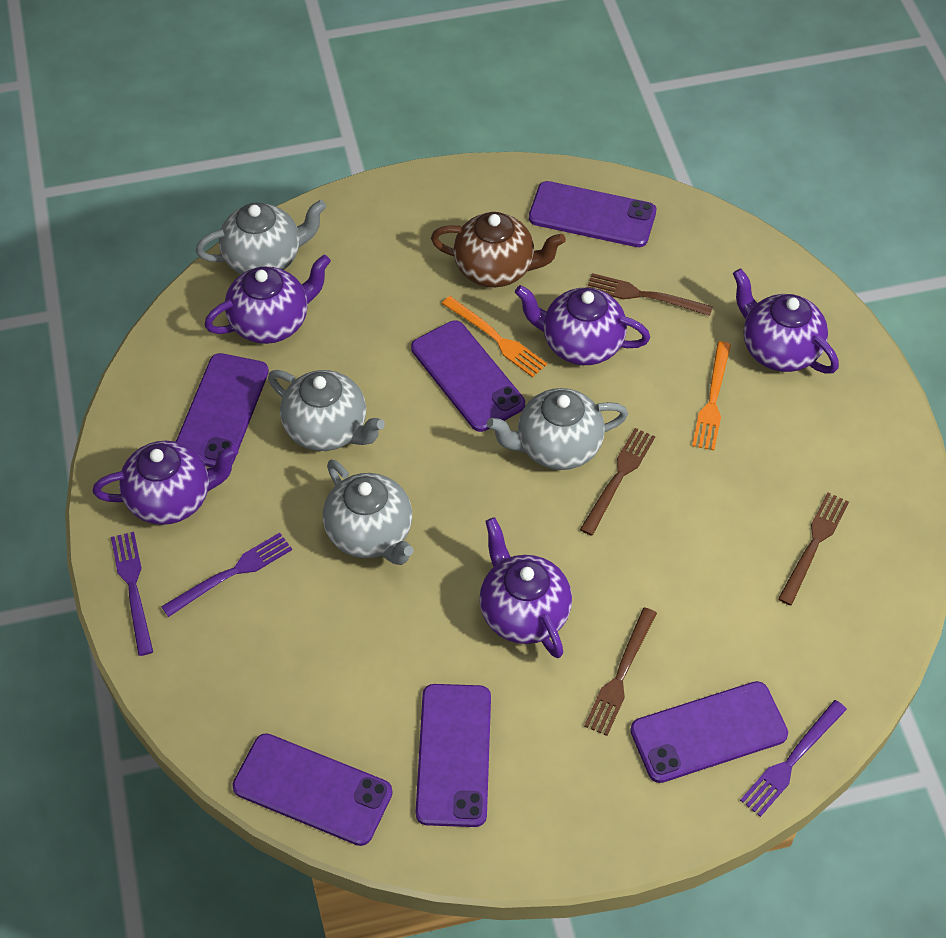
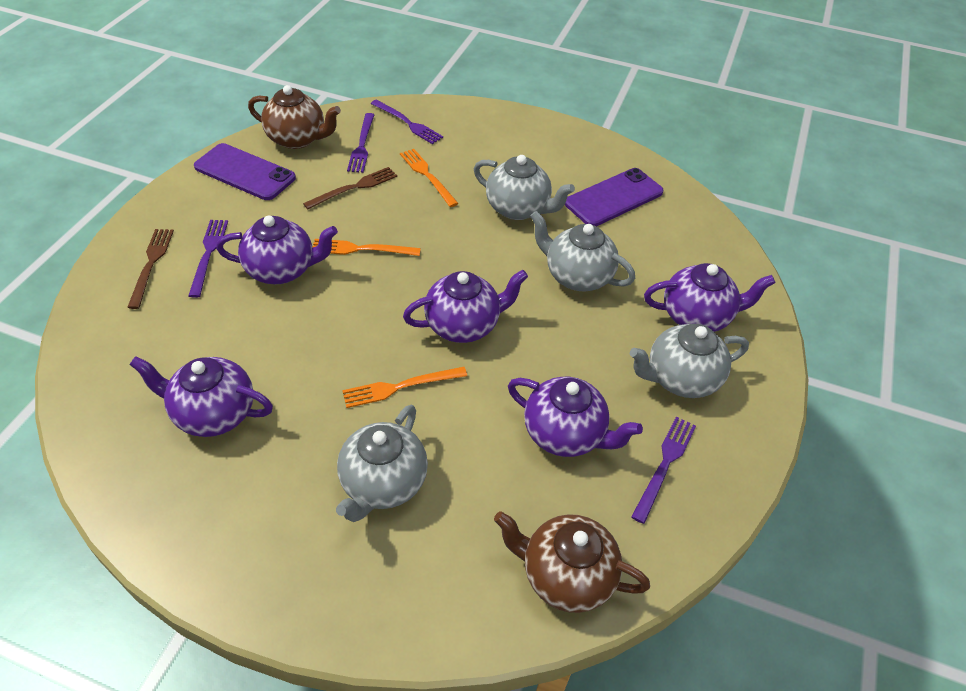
brown fork: [580,428,655,536] [584,607,657,736] [587,273,713,316] [778,493,849,605] = 4 -> [127,229,174,309] [303,167,397,209] = 2
brown teapot: [431,212,566,287] = 1 -> [248,85,341,149] [494,511,650,613] = 2
orange fork: [442,296,547,377] [692,341,731,450] = 2 -> [312,239,421,256] [342,367,467,408] [400,149,459,207] = 3
purple fork: [111,532,153,656] [161,533,292,617] [740,700,847,817] = 3 -> [188,220,228,298] [347,113,374,173] [371,99,443,144] [631,417,696,524] = 4
purple phone: [176,353,269,467] [232,733,393,846] [411,320,525,432] [416,684,491,827] [529,181,656,247] [630,681,788,783] = 6 -> [194,143,296,200] [565,168,664,226] = 2

